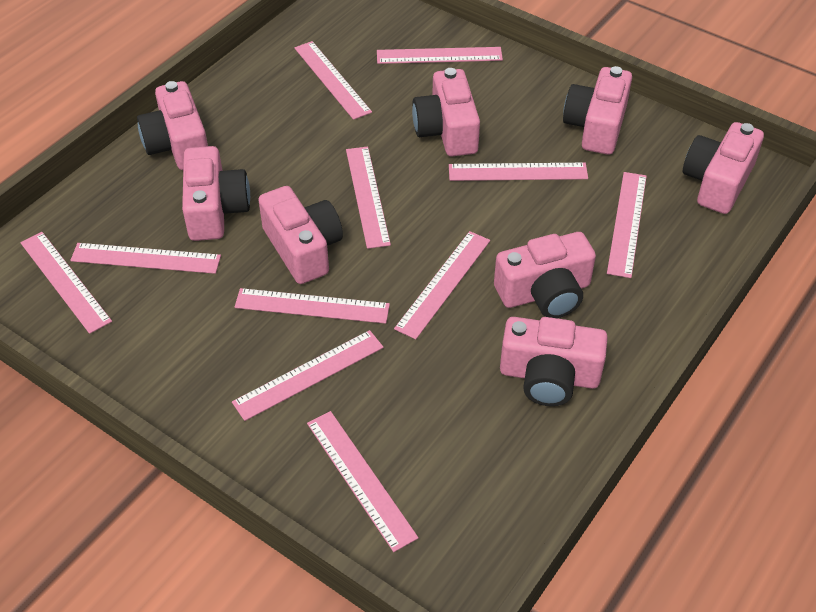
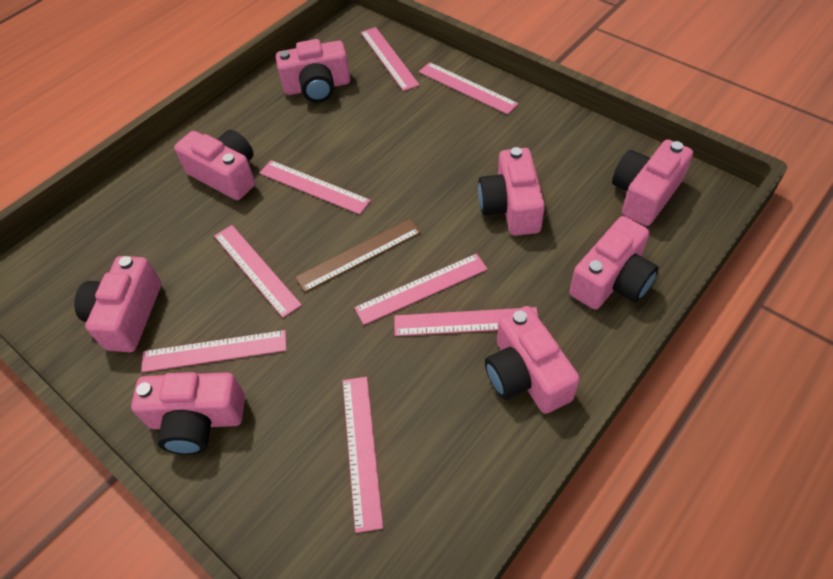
brown ruler: none = 0 -> [295,219,421,292] = 1
pink ruler: [20,232,112,334] [70,243,221,274] [232,330,384,421] [235,288,390,324] [294,41,372,120] [307,411,419,552] [346,147,391,249] [377,47,503,64] [394,231,490,340] [449,163,588,181] [607,172,647,278] = 11 -> [141,330,286,372] [214,225,302,318] [259,160,371,214] [343,377,383,533] [354,253,488,325] [361,27,419,91] [394,307,538,336] [419,62,519,114] = 8

